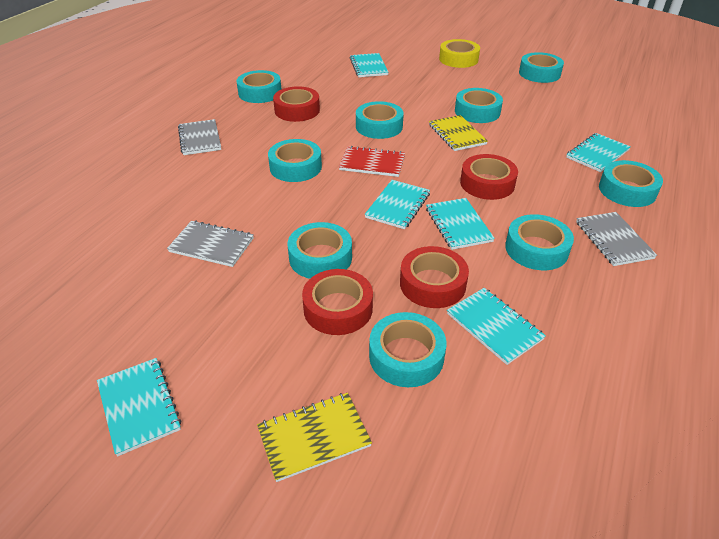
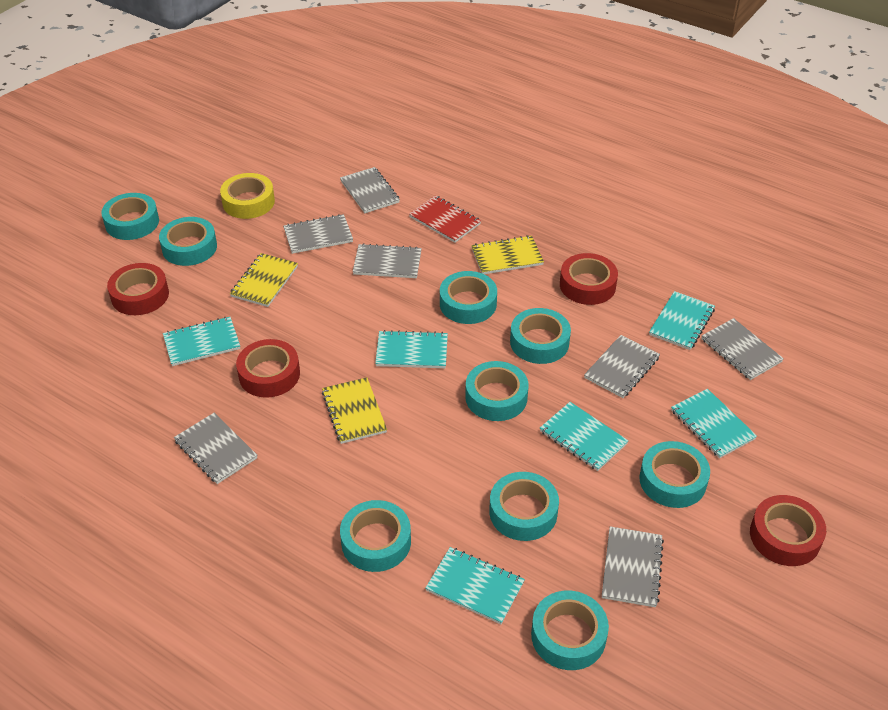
grey notebook: [167,221,254,267] [178,119,221,155] [576,212,657,266] = 3 -> [174,413,258,484] [283,214,353,254] [340,167,400,213] [353,243,422,278] [584,335,660,398] [602,527,664,607] [701,318,784,380] = 7
yellow notebook: [257,393,372,482] [429,115,488,151] = 2 -> [230,253,298,307] [322,377,387,444] [471,235,544,274] = 3

